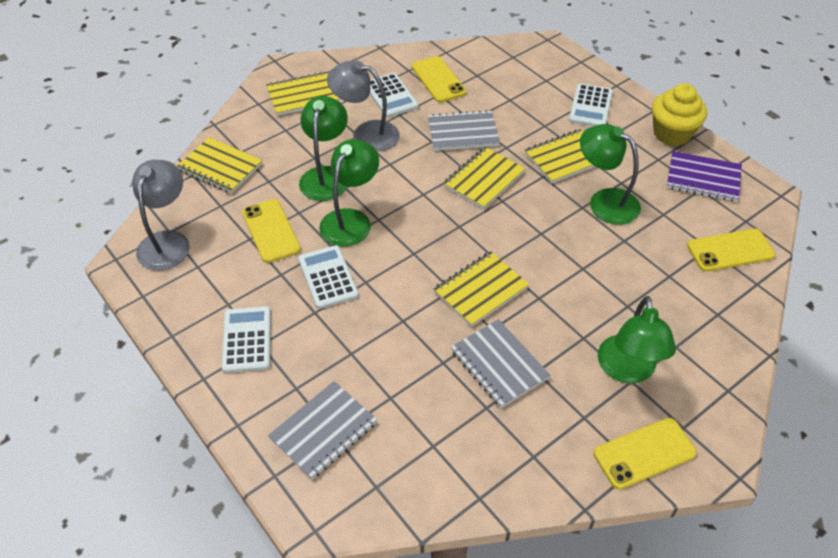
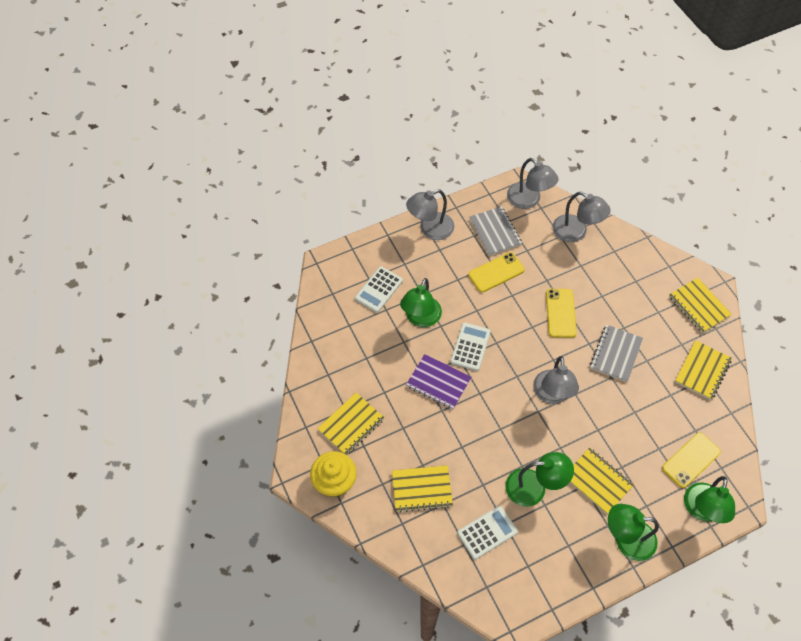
grey lamp: [132,160,190,270] [327,60,400,152] = 2 -> [406,189,454,240] [507,158,559,209] [533,356,579,404] [552,192,611,242] = 4
grey notebook: [268,381,377,479] [428,110,500,151] [451,319,551,408] = 3 -> [469,206,522,256] [590,325,643,382] = 2
white calculator: [222,306,271,373] [298,245,359,309] [370,73,419,117] [569,83,613,126] = 4 -> [355,266,403,313] [450,322,491,371] [457,506,518,560] = 3
yellow phone: [242,199,301,263] [412,56,466,102] [594,418,697,490] [687,229,775,272] = 4 -> [468,252,525,292] [546,289,577,338] [662,432,721,488] = 3

